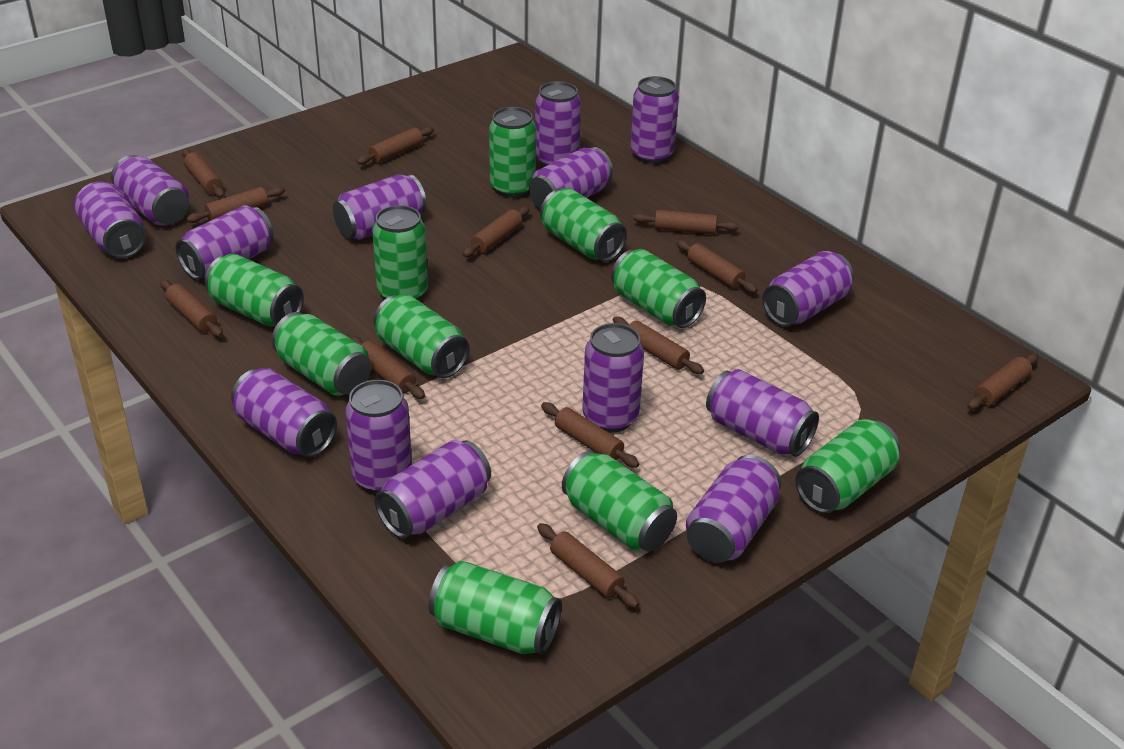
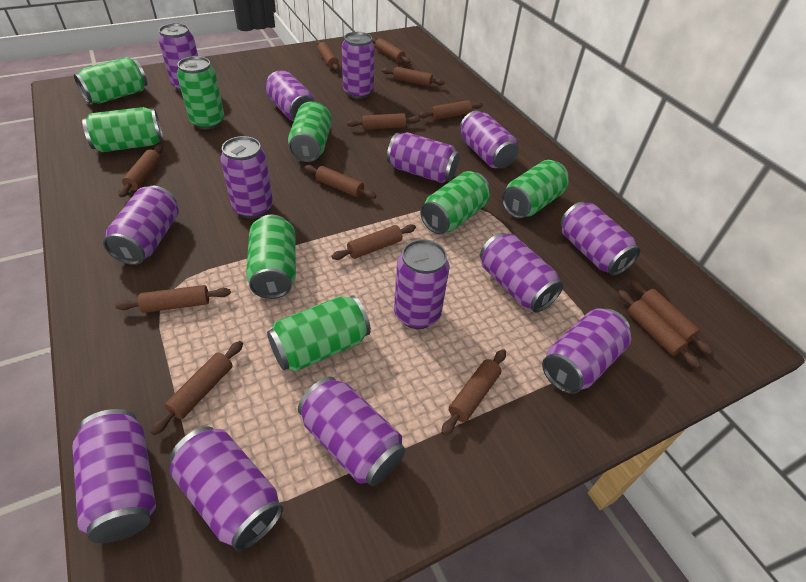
brown rolling pin: [160,280,223,337] [182,149,225,198] [186,187,285,223] [350,336,425,399] [356,126,434,165] [463,206,530,257] [537,523,639,608] [541,402,639,468] [613,317,704,374] [633,210,739,234] [676,240,758,293] [967,353,1038,410] = 12 -> [115,285,231,313] [118,145,163,197] [150,341,243,435] [305,165,376,199] [317,40,339,71] [332,224,416,260] [347,113,420,130] [372,37,411,64] [382,67,445,86] [419,100,483,120] [441,349,506,435] [618,290,701,368] [630,279,713,355] = 13
green can: [205,254,304,327] [272,312,371,396] [372,205,428,300] [374,294,469,378] [428,560,562,655] [489,107,536,198] [540,188,627,262] [562,450,677,552] [611,249,706,328] [795,419,900,514] = 10 -> [74,57,147,104] [82,107,163,152] [177,56,224,130] [246,215,296,299] [267,295,371,372] [288,101,332,162] [420,171,490,234] [502,160,569,218] = 8

